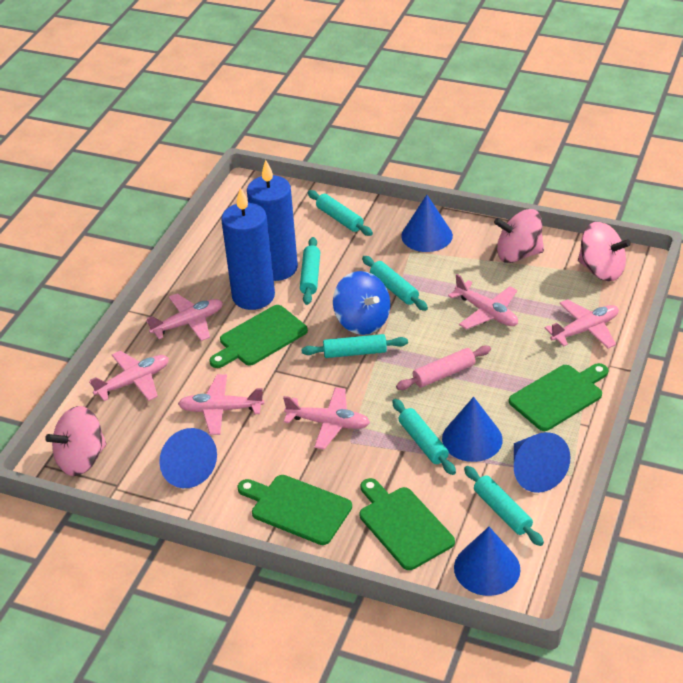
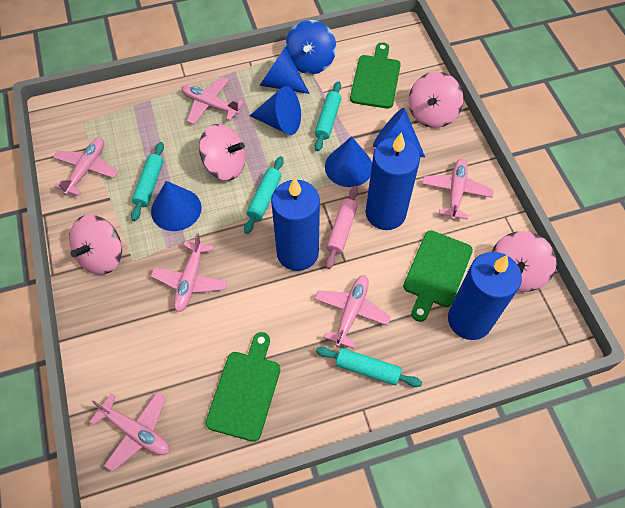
blue candle: [221,187,275,310] [247,160,298,281] = 2 -> [271,177,320,271] [365,132,420,230] [448,252,522,340] = 3
green cutting board: [209,305,308,368] [238,475,352,545] [360,478,455,570] [509,363,608,431] = 4 -> [206,332,280,442] [350,42,401,109] [403,231,473,322] = 3
pink spinning top: [45,406,107,476] [494,209,544,263] [578,222,631,281] = 3 -> [69,215,122,275] [199,124,246,181] [409,72,464,128] [492,231,557,292] = 4
turquoise rolling pin: [300,237,320,305] [301,334,408,358] [308,190,373,236] [362,256,428,311] [392,399,456,475] [464,466,544,546] = 6 -> [131,142,164,221] [244,156,284,234] [315,81,341,151] [316,347,422,387] = 4

